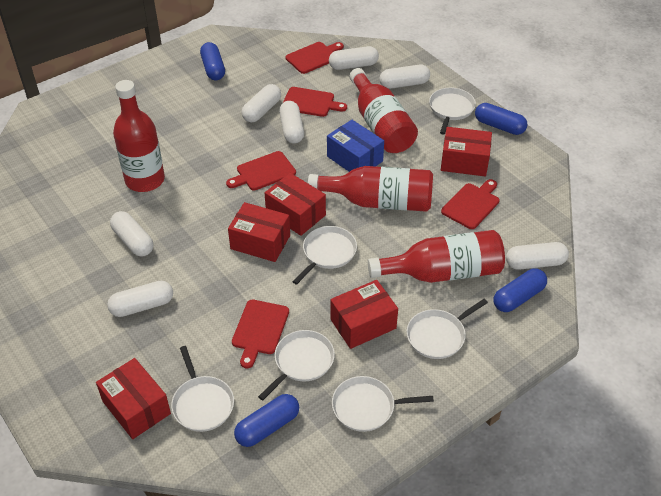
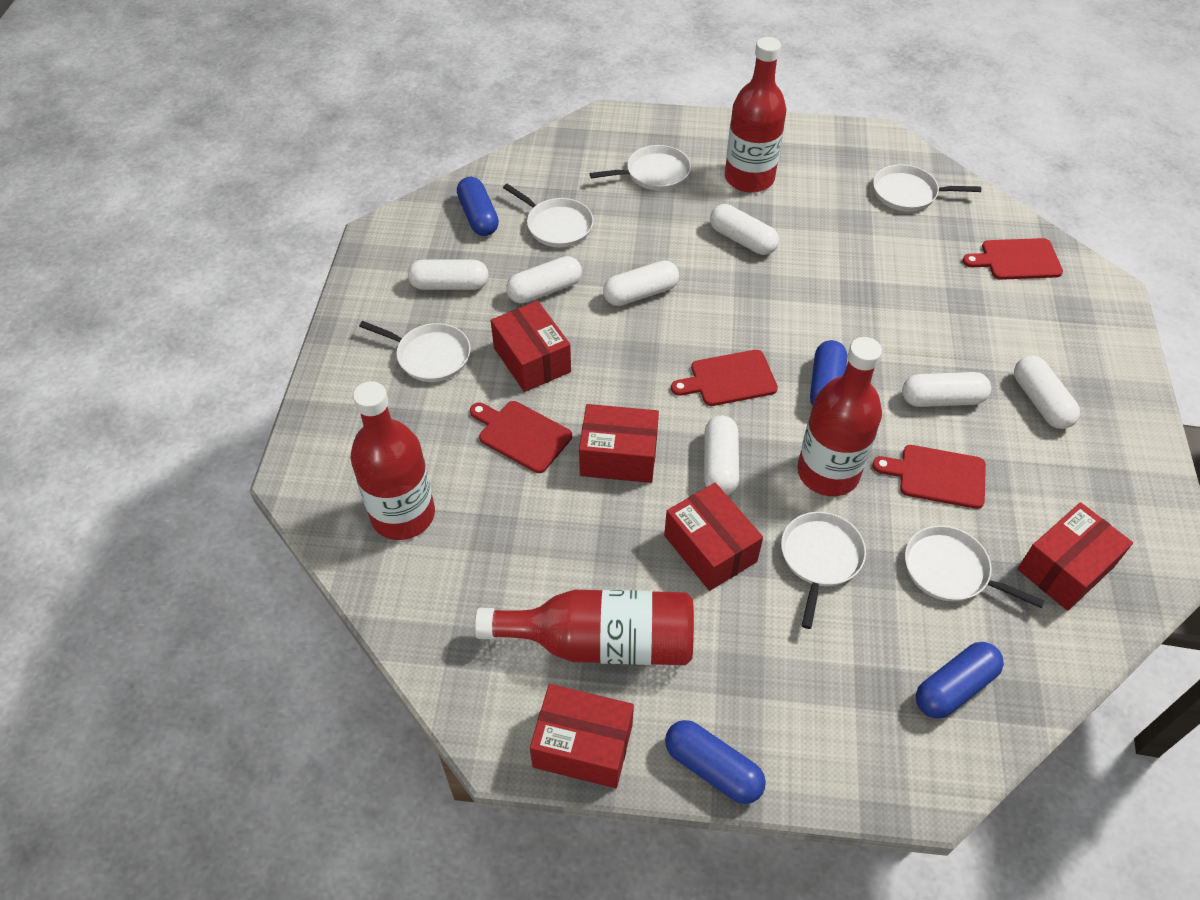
blue box: [327,120,384,172] = 1 -> none = 0
red cutting board: [226,151,296,190] [232,299,289,368] [283,87,347,117] [286,42,344,74] [441,179,499,229] = 5 -> [470,401,572,473] [671,350,778,406] [872,445,986,509] [962,238,1063,280] = 4

